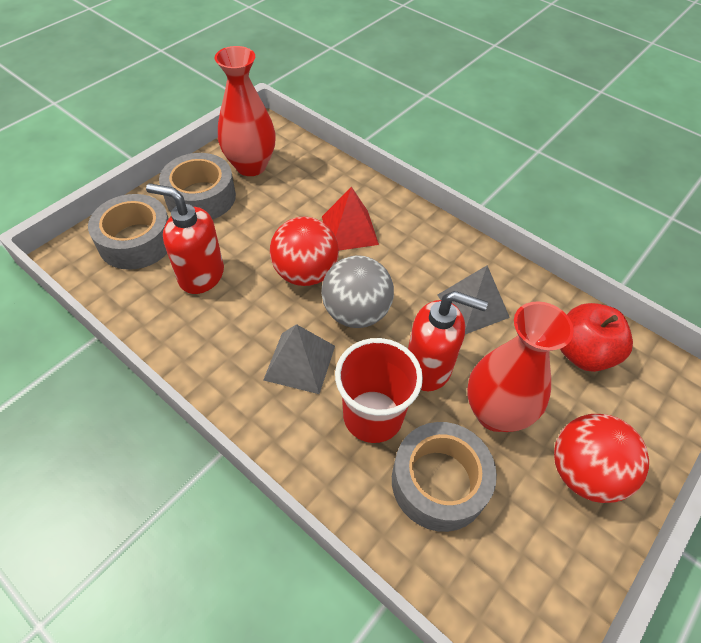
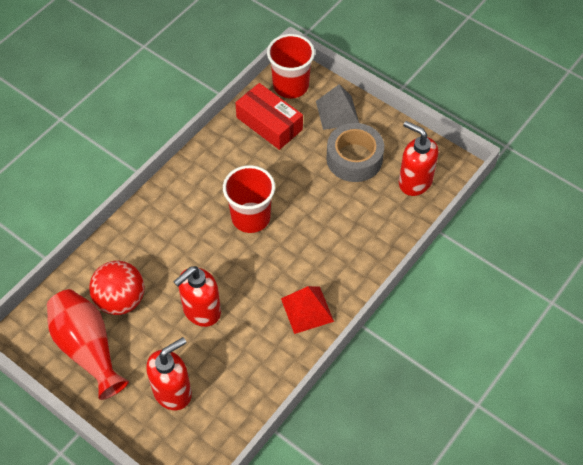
grey ball: [321,255,394,328] = 1 -> none = 0
grey pyramid: [263,324,335,394] [437,265,510,334] = 2 -> [316,84,359,130] = 1
grey tape: [88,194,169,270] [159,153,236,219] [392,422,497,532] = 3 -> [326,123,384,182] = 1
red apple: [560,303,633,372] = 1 -> none = 0
red ball: [270,217,339,286] [554,414,649,503] = 2 -> [89,261,145,315] = 1
red box: none = 0 -> [235,83,303,150] = 1
red cup: [335,338,423,443] = 1 -> [223,165,275,233] [267,34,315,98] = 2
red soap dispenser: [146,183,224,294] [408,291,488,391] = 2 -> [146,337,192,410] [174,266,221,327] [399,121,438,196] = 3
red vase: [215,46,276,176] [467,301,574,432] = 2 -> [47,289,129,400] = 1

